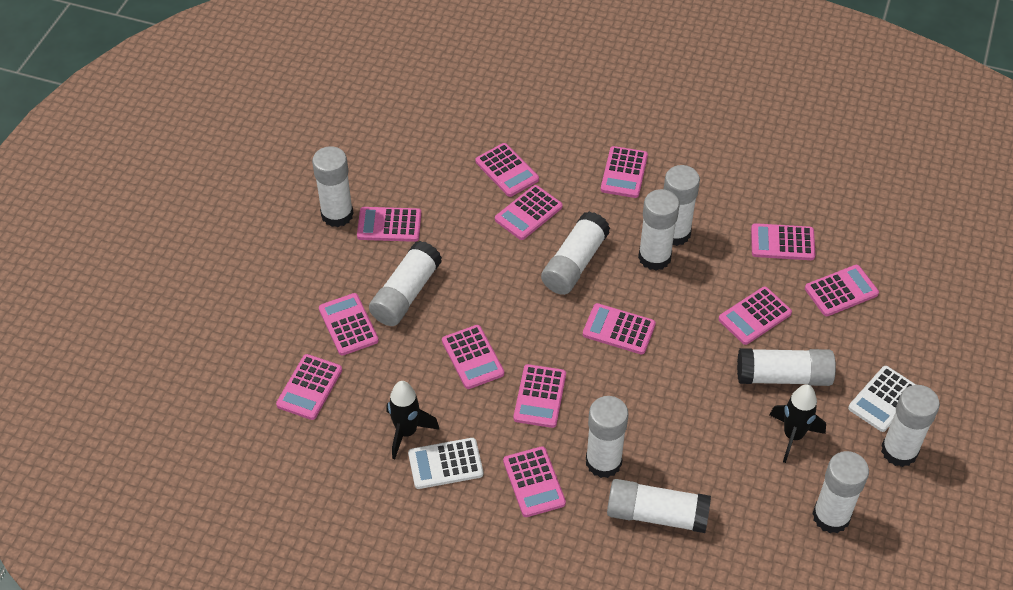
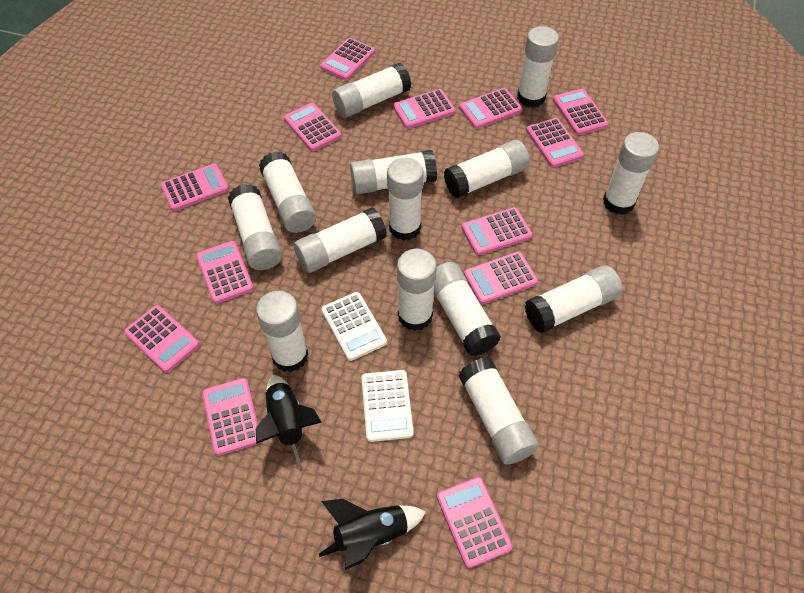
white glue stick: [312,146,354,227] [369,241,442,326] [541,212,610,295] [586,396,629,478] [607,479,711,533] [638,189,680,271] [664,165,700,246] [737,348,836,386] [812,451,869,533] [881,385,940,467] = 10 -> [228,184,282,270] [256,291,308,372] [259,151,316,233] [294,208,387,273] [332,63,411,118] [350,150,437,194] [387,158,424,241] [397,249,437,331] [434,262,501,356] [444,140,530,198] [458,357,539,465] [517,26,559,108] [525,265,622,333] [603,132,659,215] = 14

